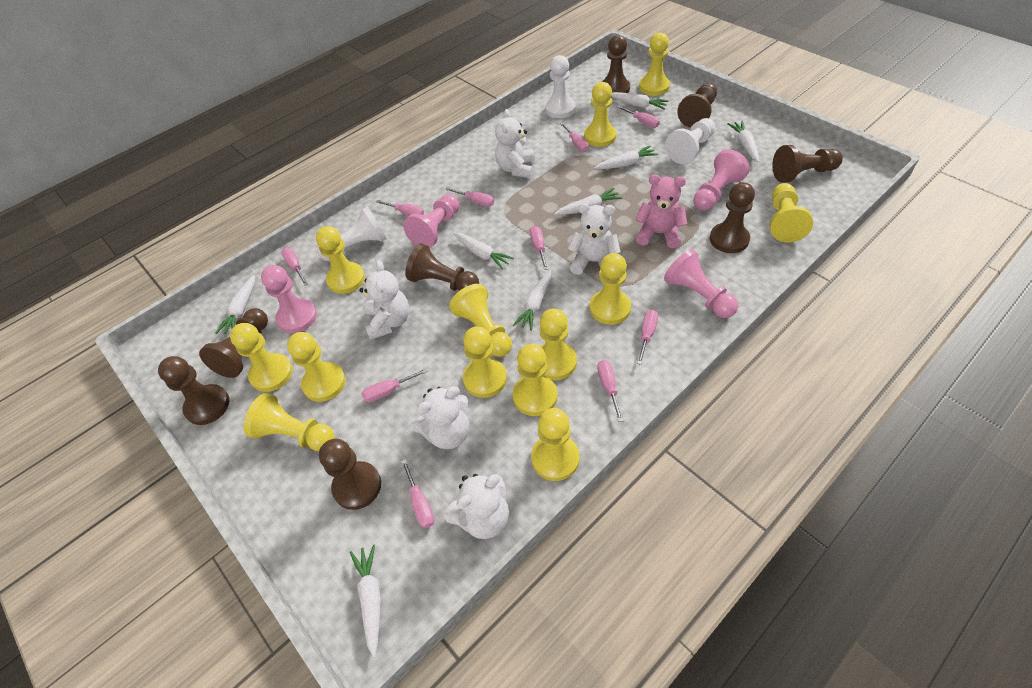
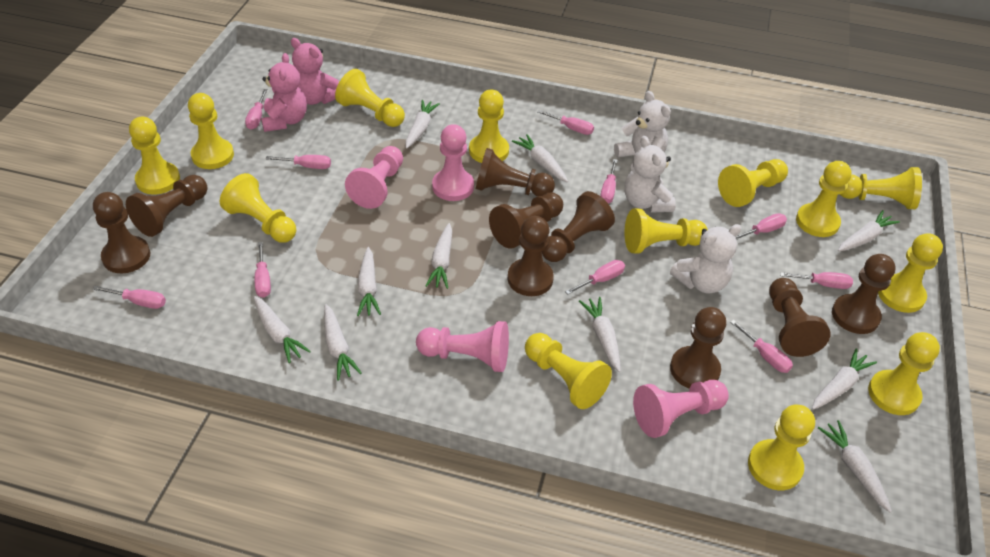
brown pawn: [158,356,229,425] [199,308,268,378] [319,439,381,510] [405,243,479,291] [602,35,630,98] [677,83,717,128] [710,182,755,253] [772,145,843,183] = 8 -> [93,192,150,273] [126,175,208,237] [476,148,555,196] [489,192,563,249] [507,216,554,296] [542,191,615,262] [670,307,726,389] [769,278,831,357] [832,254,896,334] = 9
pink teddy bear: [635,174,687,248] = 1 -> [261,53,307,132] [291,38,339,105] = 2
white carrot: [216,275,255,334] [350,544,381,658] [453,232,514,270] [513,270,551,331] [554,188,622,215] [594,145,658,169] [611,92,669,110] [727,121,759,162] = 8 -> [253,295,311,363] [324,304,362,380] [357,247,381,316] [405,100,440,149] [425,223,452,289] [512,134,568,182] [579,297,621,372] [812,348,877,410] [818,420,892,512] [838,210,900,252] = 10
white pawn: [317,207,387,261] [545,55,576,118] [665,118,715,164] = 3 -> none = 0
white teddy bear: [359,260,409,340] [411,386,469,449] [445,474,509,539] [495,109,534,178] [568,203,621,275] = 5 -> [614,91,671,170] [625,136,676,213] [670,224,742,293] = 3

